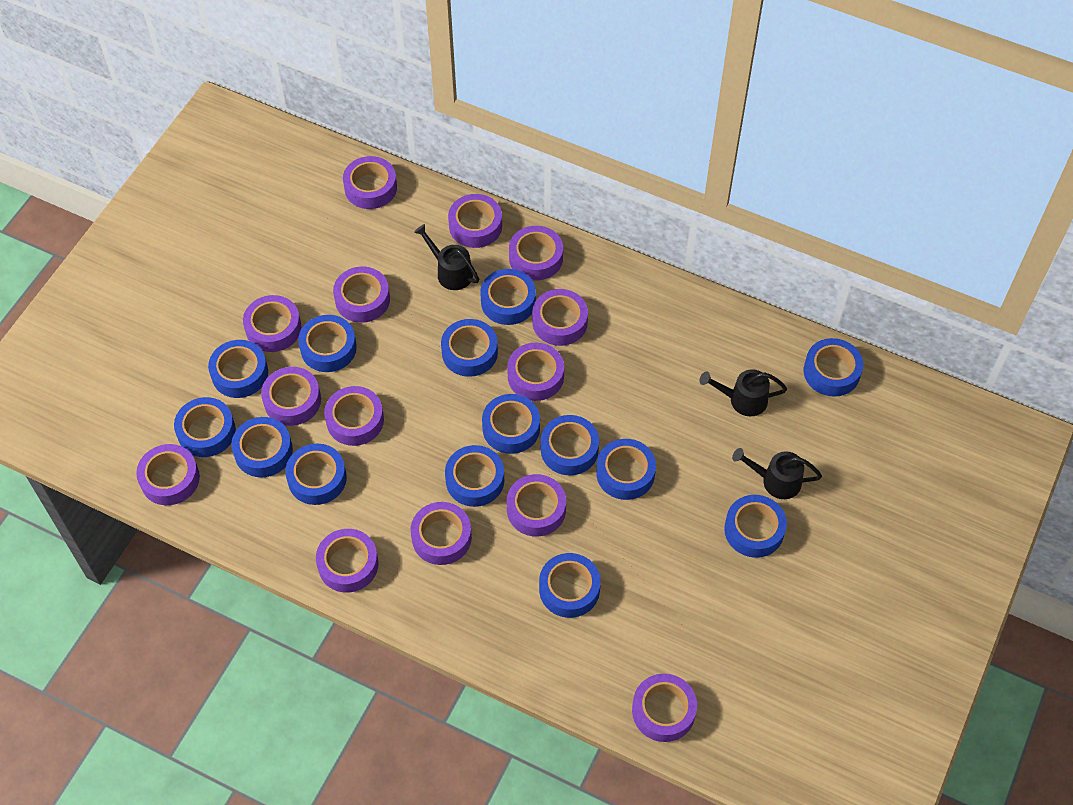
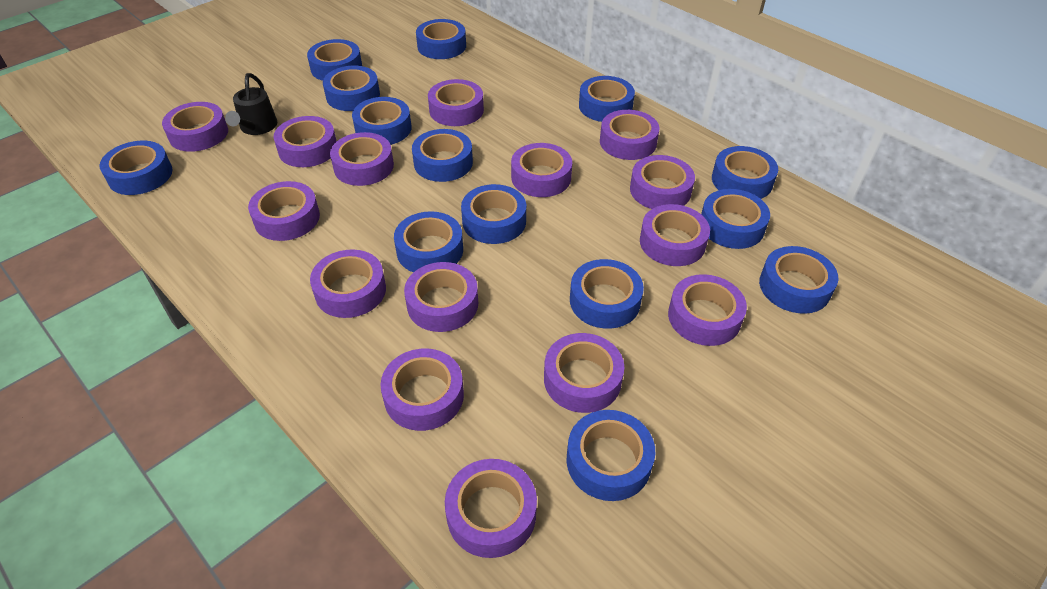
black watering can: [414,224,479,290] [699,369,787,416] [732,448,822,499] = 3 -> [225,73,277,135] = 1
purple tape: [136,444,200,505] [243,295,301,352] [261,367,321,426] [316,529,379,592] [324,386,384,446] [333,267,390,323] [343,156,397,209] [411,502,472,565] [448,194,502,248] [507,343,564,401] [507,474,566,536] [509,226,563,281] [532,289,588,346] [632,674,697,742] = 14 -> [162,102,228,152] [248,181,320,241] [274,116,337,167] [310,249,386,318] [330,132,394,186] [381,349,464,431] [404,262,478,332] [428,79,484,126] [445,459,537,558] [511,143,572,197] [544,333,624,413] [600,110,660,160] [630,155,695,209] [640,204,710,266] [668,274,747,346] = 15

